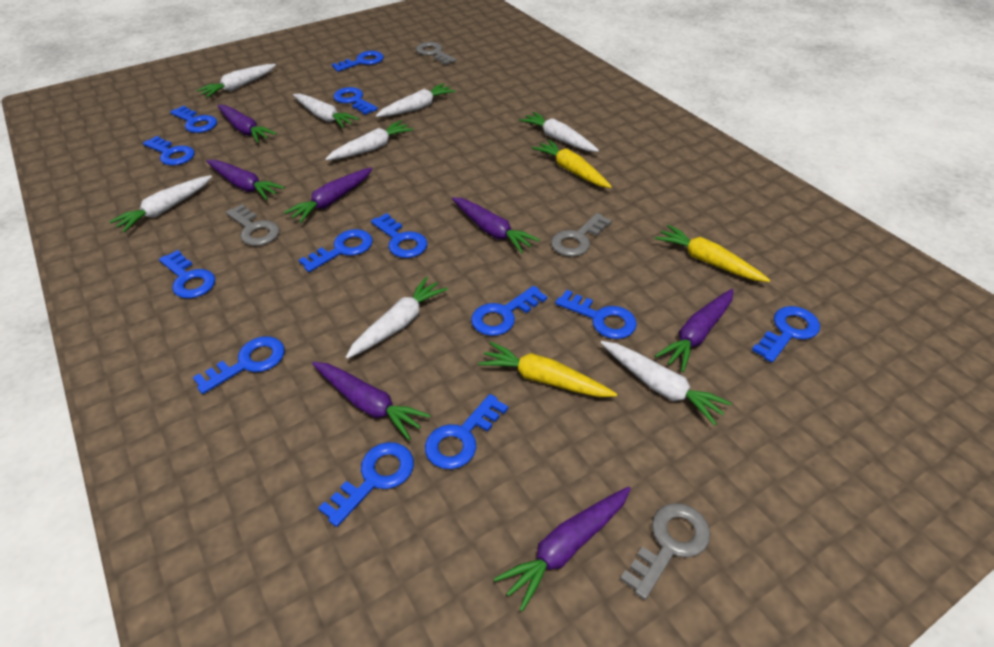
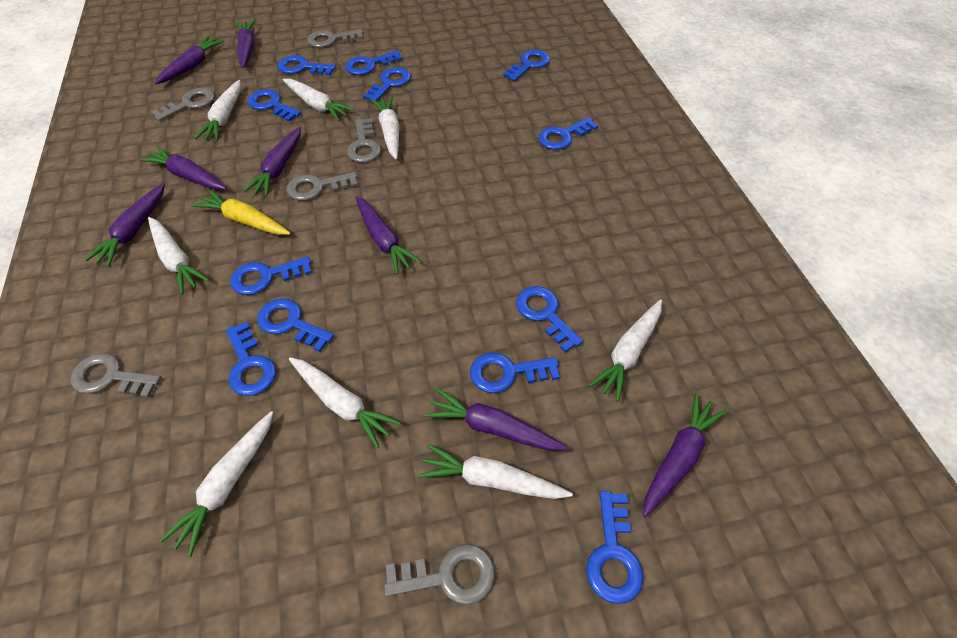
blue key: [143,136,195,165] [159,250,215,298] [170,106,217,133] [193,336,285,394] [299,229,373,272] [318,442,414,527] [332,51,384,72] [333,87,378,115] [371,213,427,258] [425,394,508,469] [471,286,547,336] [555,290,637,339] [752,306,820,363] = 13 -> [226,322,276,396] [231,257,312,295] [248,89,301,122] [257,298,334,352] [278,55,336,75] [345,50,403,75] [362,67,411,102] [470,352,560,393] [503,50,550,81] [516,286,583,352] [538,117,599,150] [586,491,644,604] = 12
grey key: [226,204,280,246] [416,42,457,65] [551,213,612,257] [620,503,710,600] = 4 -> [71,353,161,398] [151,88,215,121] [287,172,358,201] [307,29,363,48] [347,118,381,163] [384,544,495,605] = 6
purple carrot: [206,160,285,200] [217,105,277,143] [284,168,372,223] [312,362,431,440] [452,197,540,253] [494,487,631,612] [655,289,734,372] = 7 -> [85,183,165,266] [140,146,227,190] [155,36,224,84] [236,20,256,68] [243,126,301,197] [355,196,421,274] [424,388,568,451] [643,393,727,517] = 8
yellow carrot: [478,342,617,397] [532,139,612,188] [655,225,770,282] = 3 -> [192,190,291,235] = 1

